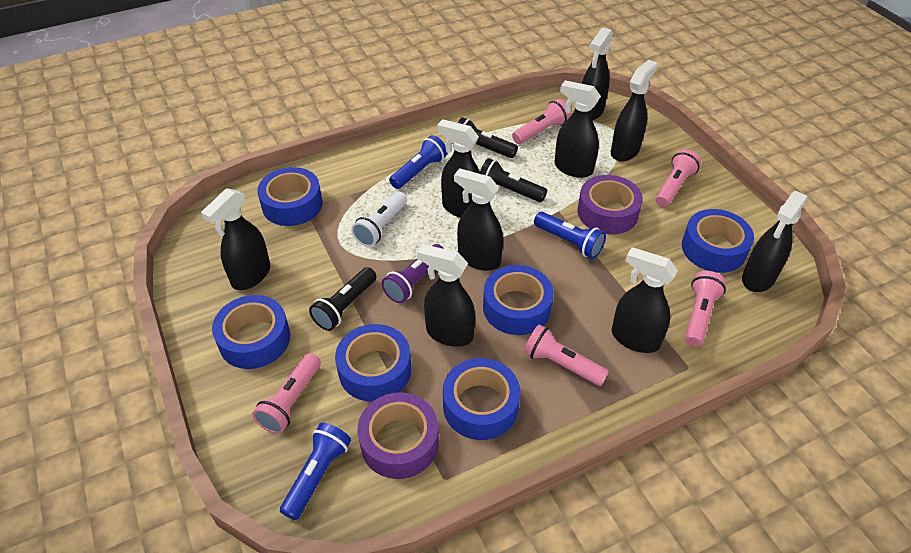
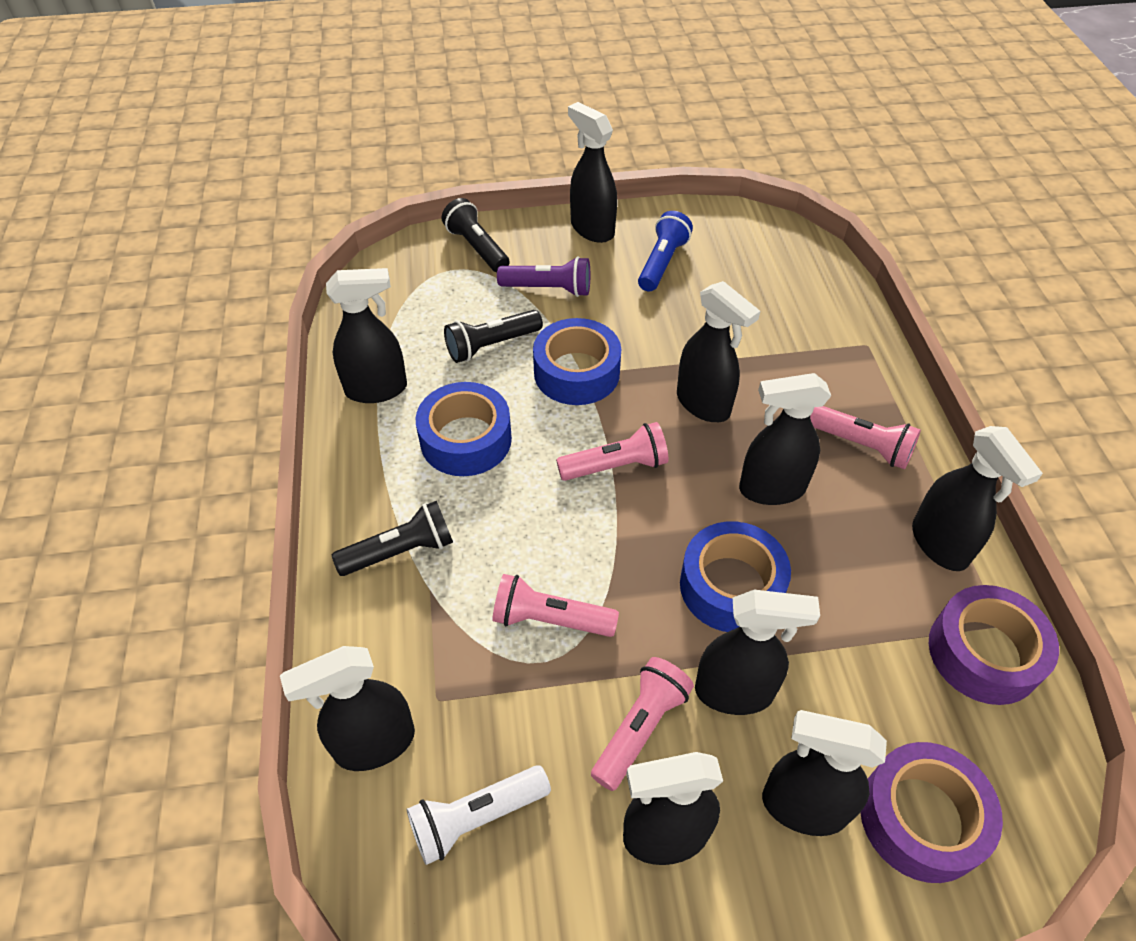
blue flashlight: [280,423,351,520] [389,135,448,189] [534,212,606,259] = 3 -> [638,211,693,291] = 1
blue tape: [212,295,290,369] [257,167,323,226] [335,324,411,402] [443,358,520,440] [483,265,554,335] [682,209,754,273] = 6 -> [416,382,512,476] [533,318,621,405] [680,522,791,632] = 3
pink flashlight: [252,353,321,434] [512,99,571,144] [523,324,609,386] [655,149,701,207] [685,271,726,347] = 5 -> [492,574,619,637] [556,422,668,481] [591,657,694,791] [810,406,921,469] = 4

